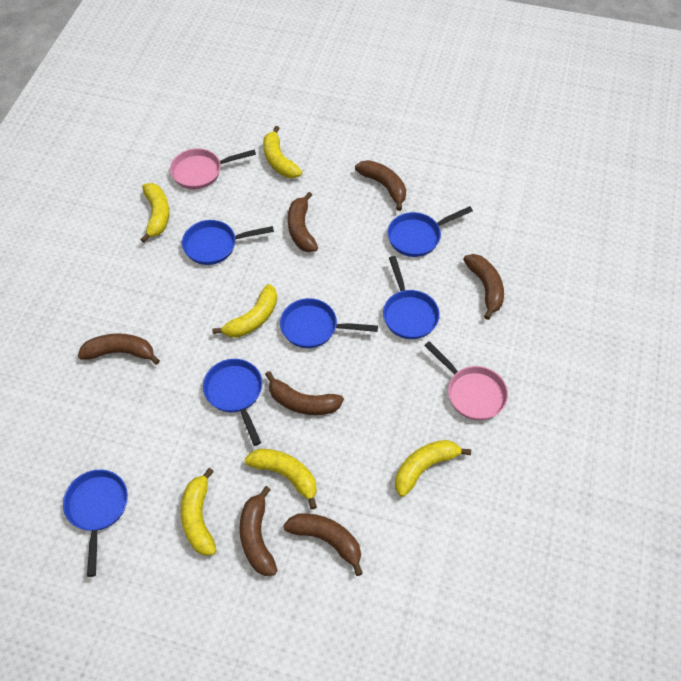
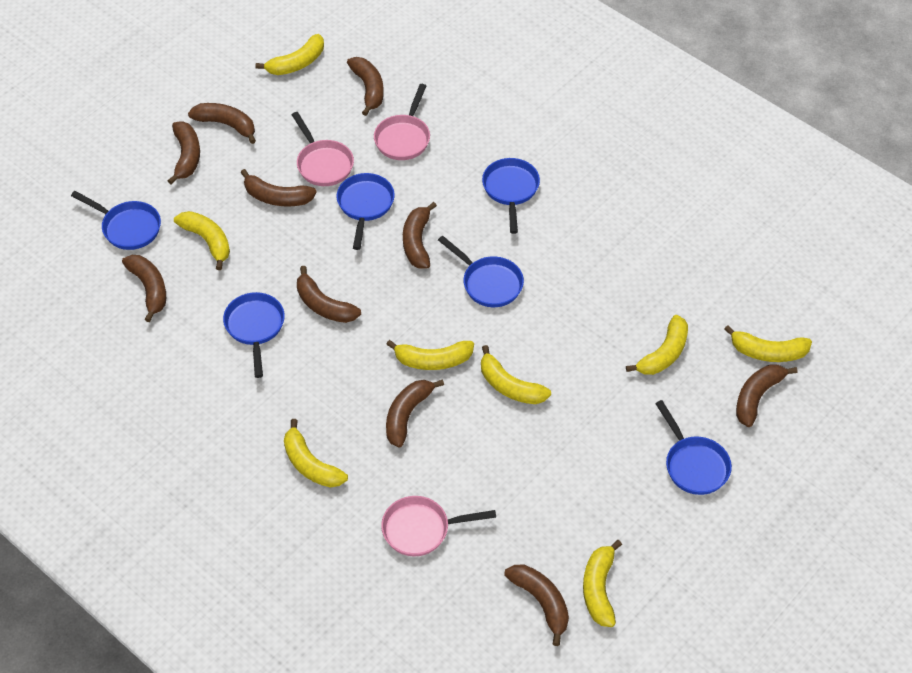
brown banana: [78,333,160,365] [240,486,277,576] [265,371,344,415] [283,513,363,576] [288,192,318,252] [355,160,406,211] [463,254,504,320] = 7 -> [122,255,166,322] [168,121,200,184] [188,103,256,144] [240,169,317,207] [297,266,361,323] [347,57,384,116] [386,379,444,448] [403,202,437,268] [504,565,569,646] [736,365,798,427] = 10
pink pan: [170,148,256,189] [424,341,508,420] = 2 -> [292,112,354,186] [374,84,430,160] [381,496,496,556] = 3
yellow banana: [140,183,169,243] [181,468,216,556] [212,284,277,338] [244,449,317,509] [263,126,302,178] [395,440,471,497] = 6 -> [174,211,230,270] [255,34,324,75] [284,419,348,487] [386,340,474,370] [481,345,551,404] [583,540,622,627] [626,315,688,375] [724,325,812,362] = 8

